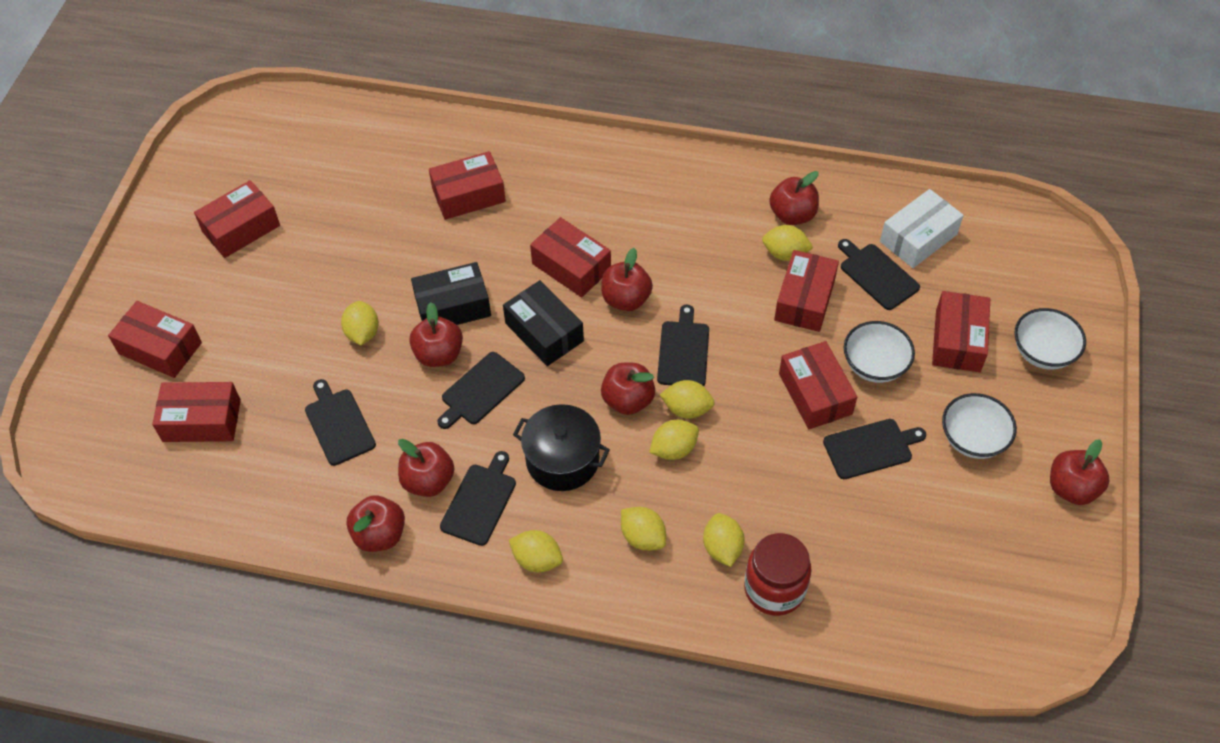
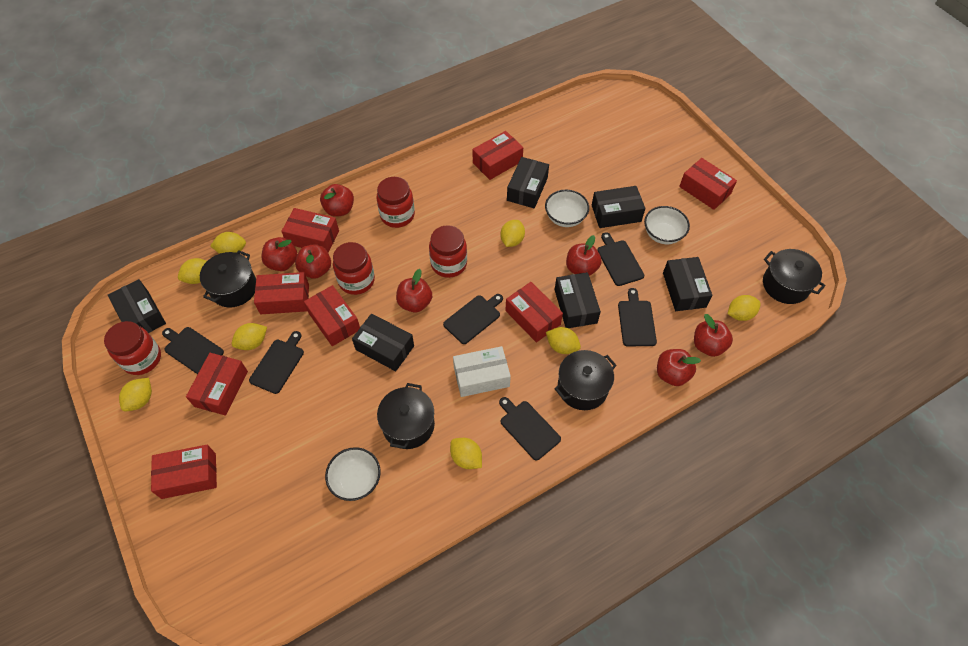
black box: [411,262,491,325] [503,280,584,366] = 2 -> [108,279,166,333] [352,313,414,371] [507,157,549,208] [555,272,601,328] [592,186,645,228] [663,257,713,311] = 6
black pot: [513,404,610,491] = 1 -> [200,251,256,308] [377,383,435,449] [555,350,617,410] [763,249,825,304] = 4
red jar: [744,533,812,616] = 1 -> [104,321,161,375] [333,242,375,295] [377,177,415,228] [429,225,467,278] = 4
yellow lemon: [341,301,379,345] [509,530,563,572] [621,507,666,551] [649,420,699,460] [660,380,715,419] [703,513,745,567] [762,225,813,261] = 7 -> [119,378,152,411] [178,258,207,284] [210,232,246,254] [232,323,267,350] [450,438,482,469] [501,220,525,247] [546,327,581,354] [728,295,761,321] = 8

